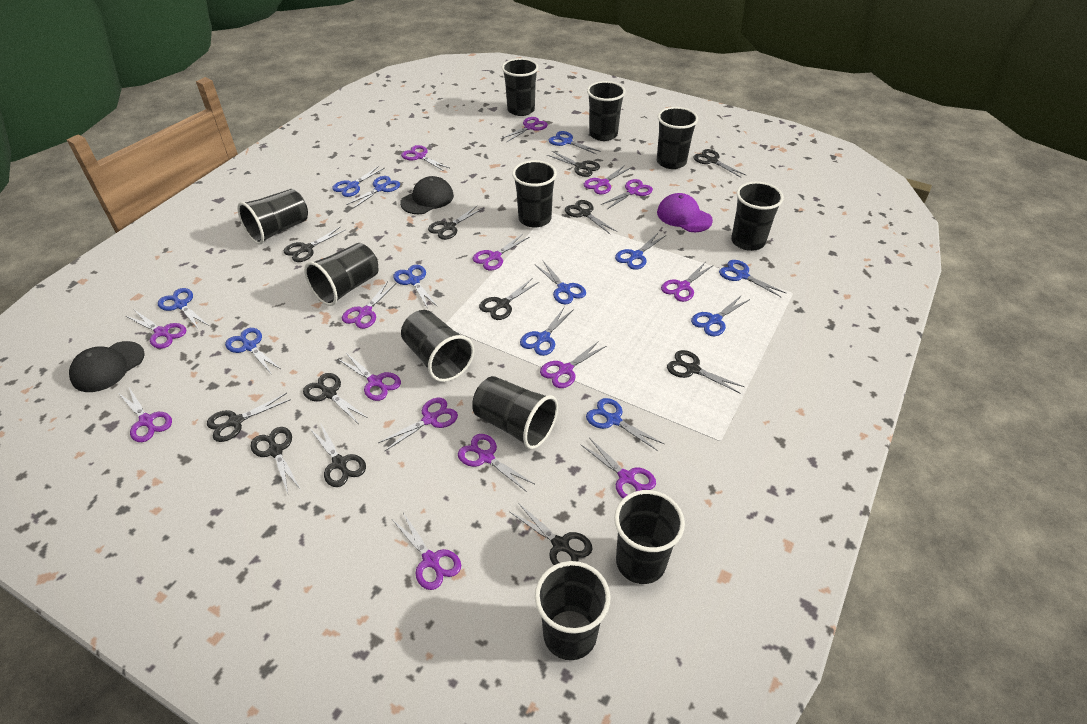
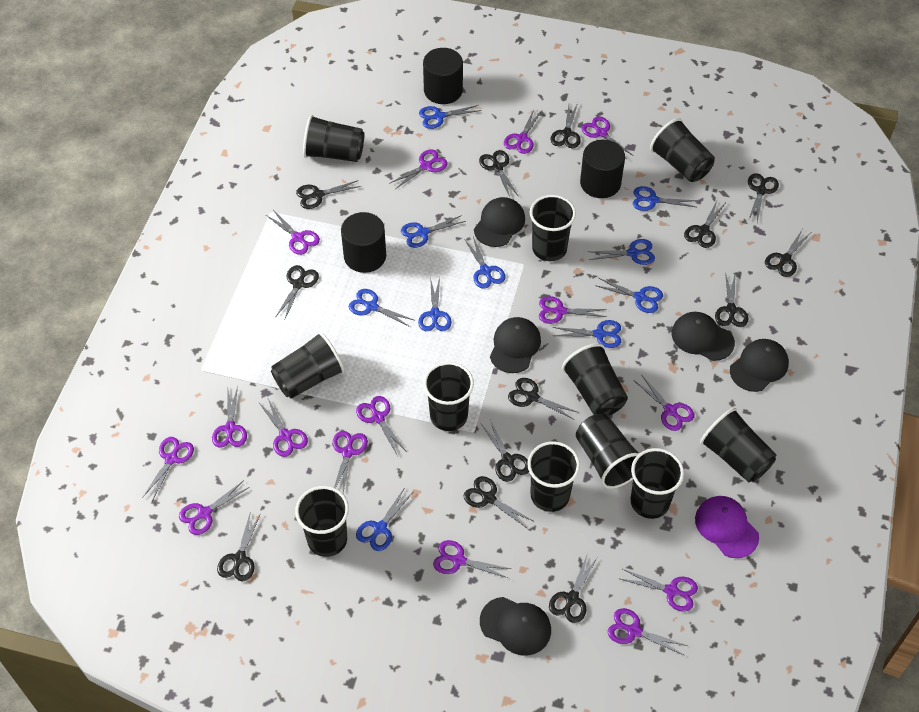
black cap: [69,341,145,392] [400,176,454,214] = 2 -> [474,197,525,247] [480,597,551,656] [490,317,541,373] [672,312,735,361] [730,339,789,392] = 5
black cylinder: none = 0 -> [341,212,386,273] [423,48,463,104] [580,140,625,198] = 3
black scissors: [207,393,291,442] [250,427,301,493] [284,226,345,262] [303,373,368,423] [310,422,366,487] [428,206,482,240] [479,279,539,320] [510,503,592,565] [547,151,600,177] [565,200,617,234] [667,350,745,393] [693,149,746,178] = 12 -> [217,513,261,581] [276,265,319,321] [296,180,361,209] [463,476,533,529] [479,150,519,197] [481,420,529,482] [508,378,577,420] [549,553,598,623] [550,103,581,148] [684,199,726,248] [715,272,748,327] [748,173,779,222] [765,230,810,277] = 13
blue scissors: [158,288,209,330] [225,328,282,375] [332,166,385,197] [346,176,400,209] [393,265,438,309] [520,307,574,356] [535,261,586,304] [549,131,601,155] [586,398,664,451] [615,232,666,270] [691,295,750,336] [719,260,786,298] = 12 -> [349,289,414,327] [356,487,413,551] [401,215,466,248] [418,277,452,331] [419,105,481,129] [464,236,506,289] [553,320,621,348] [588,239,655,265] [595,278,663,313] [633,186,698,211] = 10

